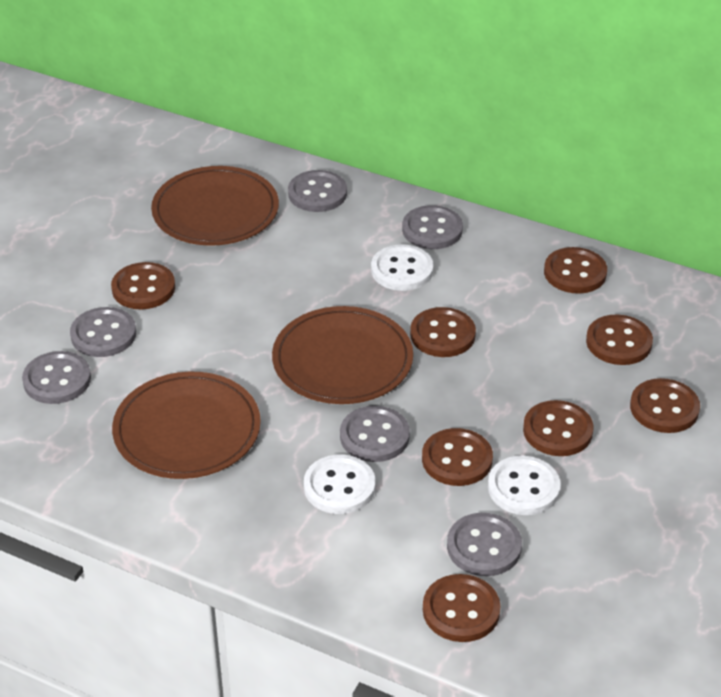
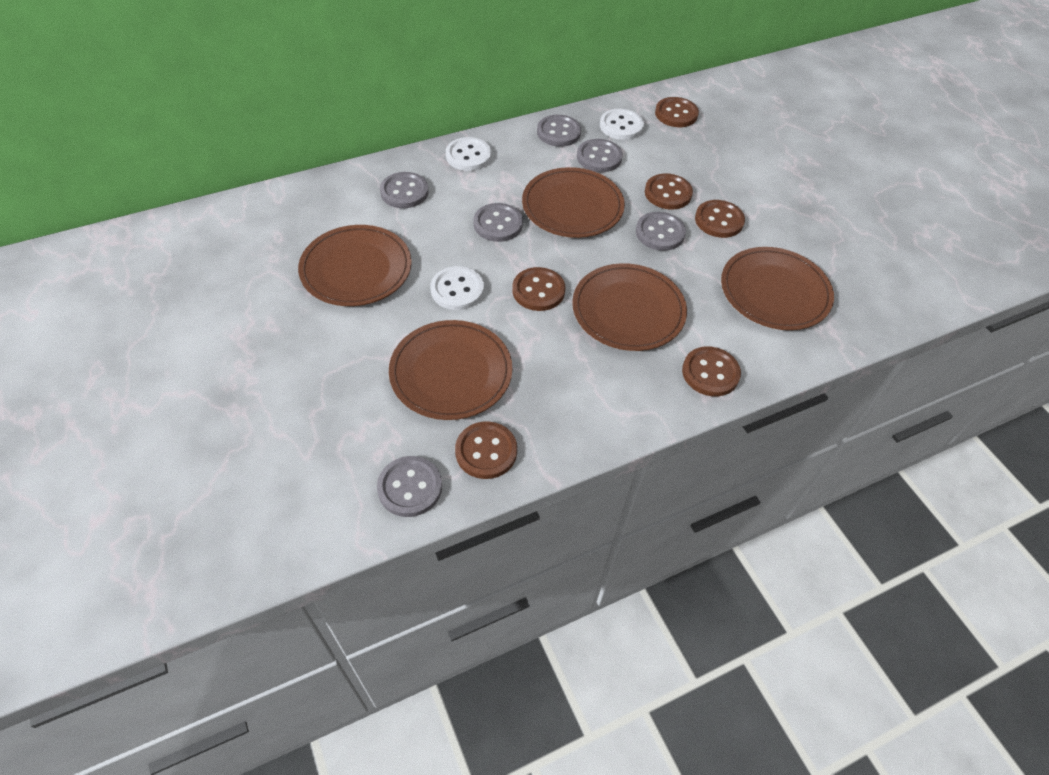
brown button: [111,262,175,310] [410,307,476,357] [422,428,493,486] [423,574,501,642] [523,400,594,456] [544,247,607,294] [586,315,653,365] [630,378,700,433] = 8 -> [455,421,517,479] [512,267,566,311] [645,173,693,210] [655,97,699,127] [682,347,741,396] [695,200,745,238] = 6
brown plate: [112,372,261,479] [151,166,279,246] [272,306,413,404] = 3 -> [298,225,412,306] [389,320,512,420] [522,167,625,238] [572,263,687,351] [721,247,834,330] = 5

